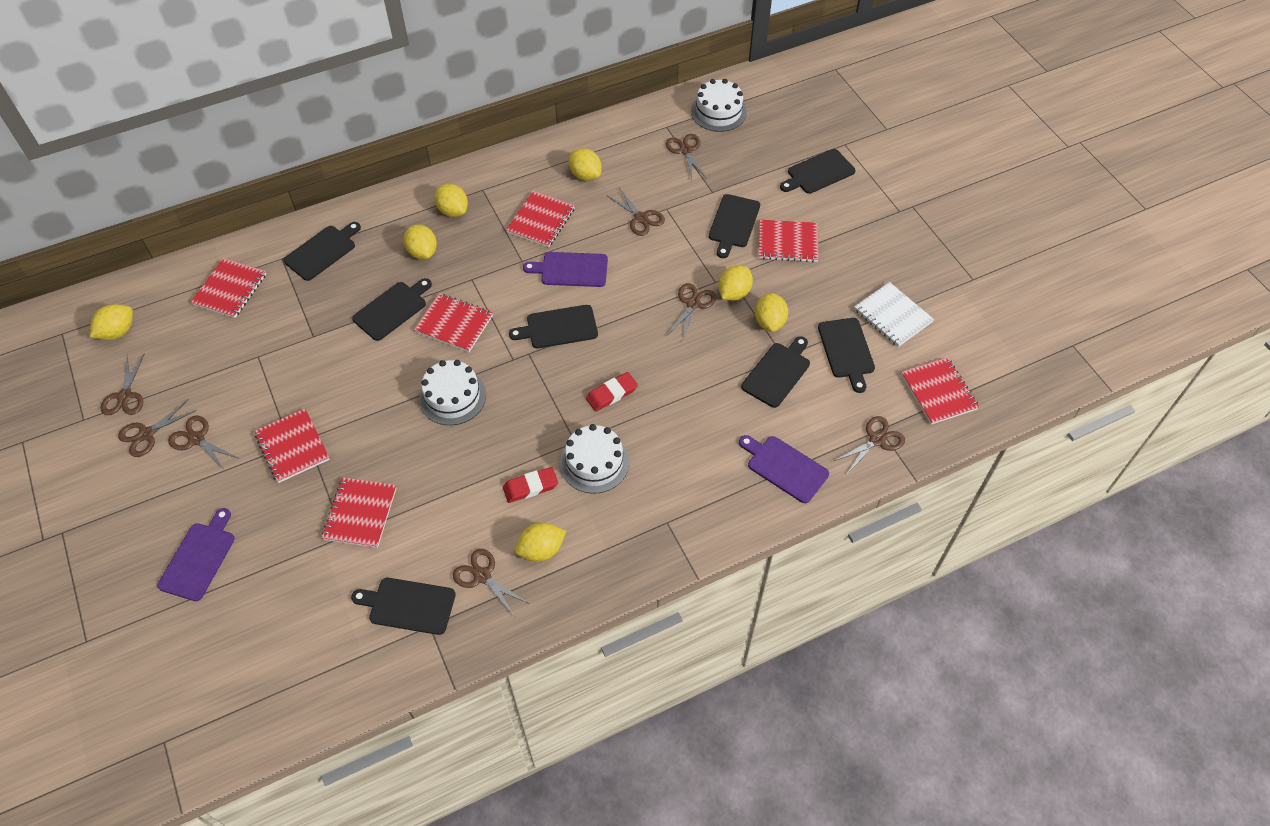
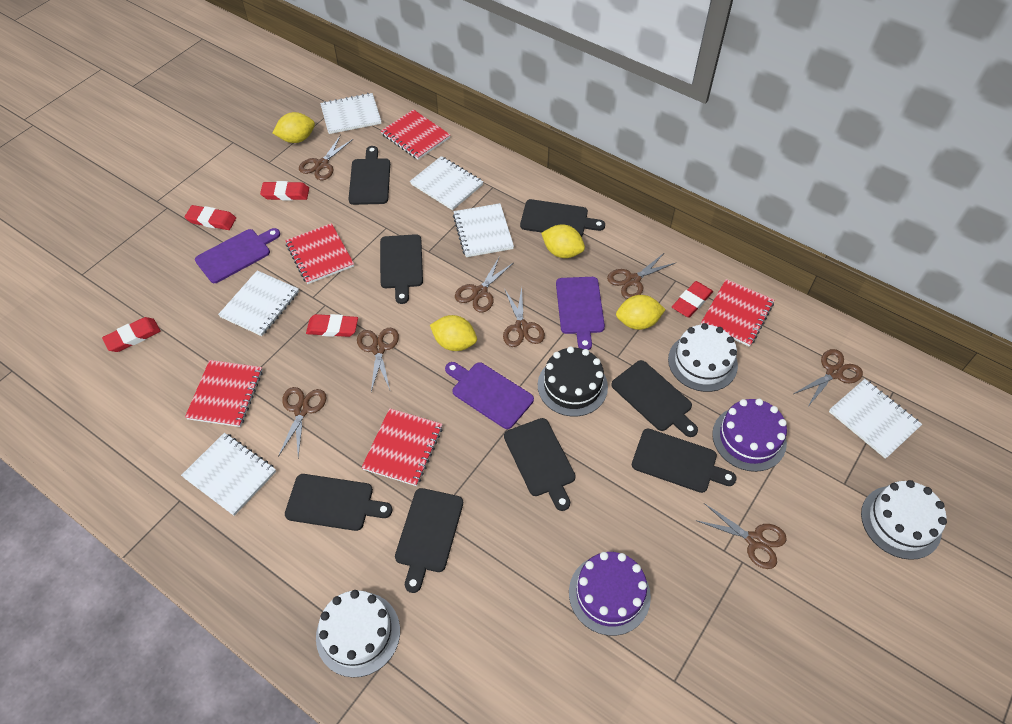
black cake: none = 0 -> [538,346,608,417] = 1
purple cake: none = 0 -> [569,552,651,636] [712,399,787,472] = 2
red eraser: [503,467,558,503] [586,372,638,412] = 2 -> [102,317,161,352] [185,205,236,230] [260,181,309,200] [306,314,358,337] [672,281,713,318] = 5
red notebook: [191,258,266,318] [254,409,330,483] [322,478,396,548] [414,293,493,352] [506,191,575,247] [759,220,819,262] [901,357,979,424] = 7 -> [185,360,263,427] [285,223,354,284] [361,408,443,486] [381,109,450,160] [701,279,774,347] = 5
white notebook: [854,282,934,347] = 1 -> [181,433,276,516] [218,270,299,336] [320,93,381,134] [410,156,483,210] [453,203,514,257] [829,379,922,459] = 6
yellow lemon: [90,304,133,340] [404,224,437,259] [434,184,468,217] [515,523,566,562] [569,148,602,181] [718,265,753,301] [755,293,788,332] = 7 -> [273,112,315,143] [430,315,477,351] [541,225,585,258] [616,295,666,330] = 4

